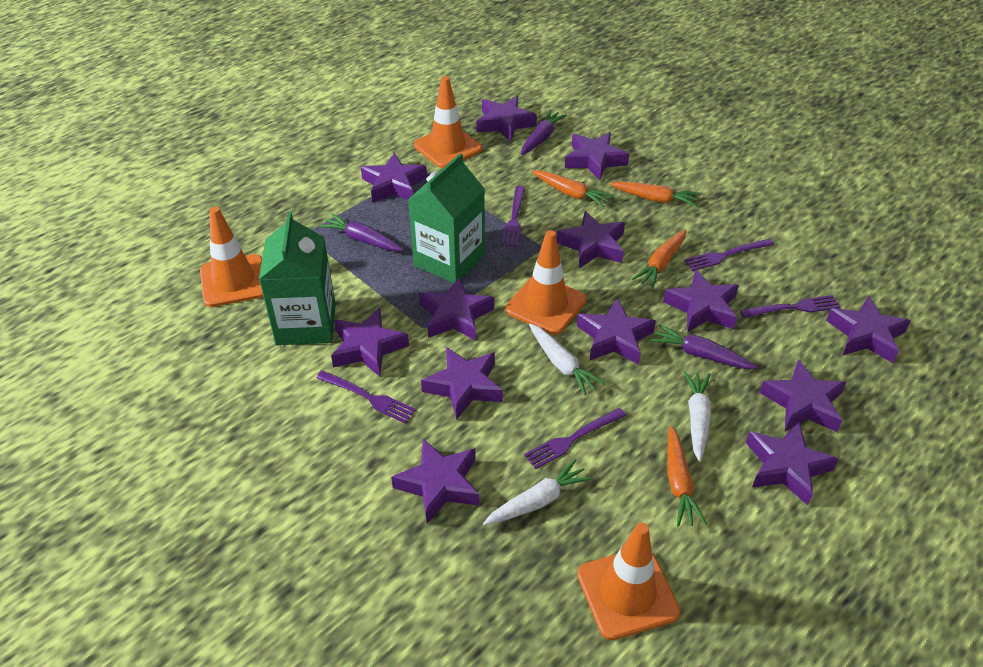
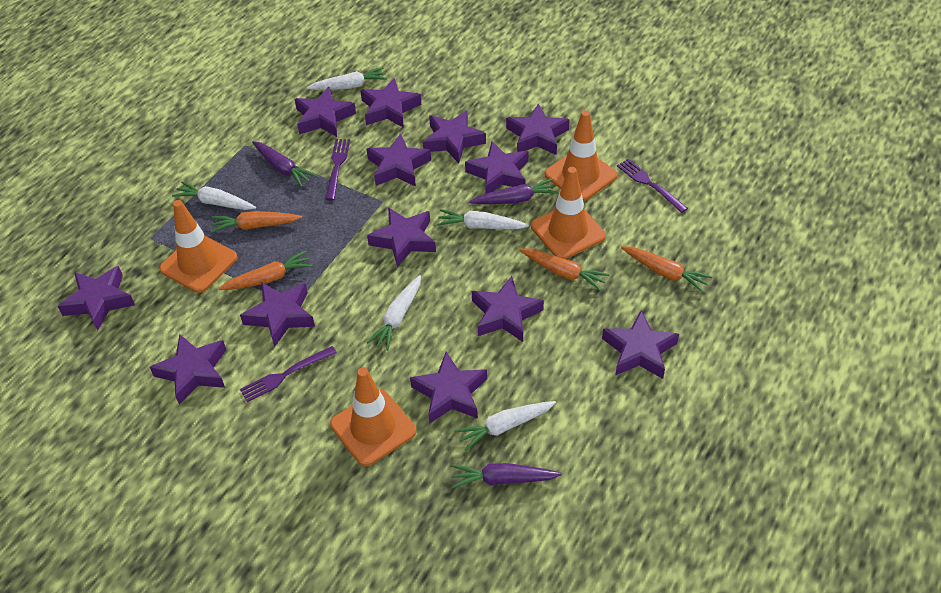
green carton: [259,211,336,345] [408,153,485,283] = 2 -> none = 0
purple fork: [316,370,416,423] [501,186,525,247] [524,408,626,469] [684,239,774,271] [740,295,840,318] = 5 -> [240,346,337,402] [326,139,350,201] [617,159,688,213] = 3
white carrot: [483,459,592,526] [529,324,605,395] [684,371,711,462] = 3 -> [172,182,256,210] [306,67,387,90] [367,275,421,350] [437,209,529,229] [455,401,556,451] = 5

